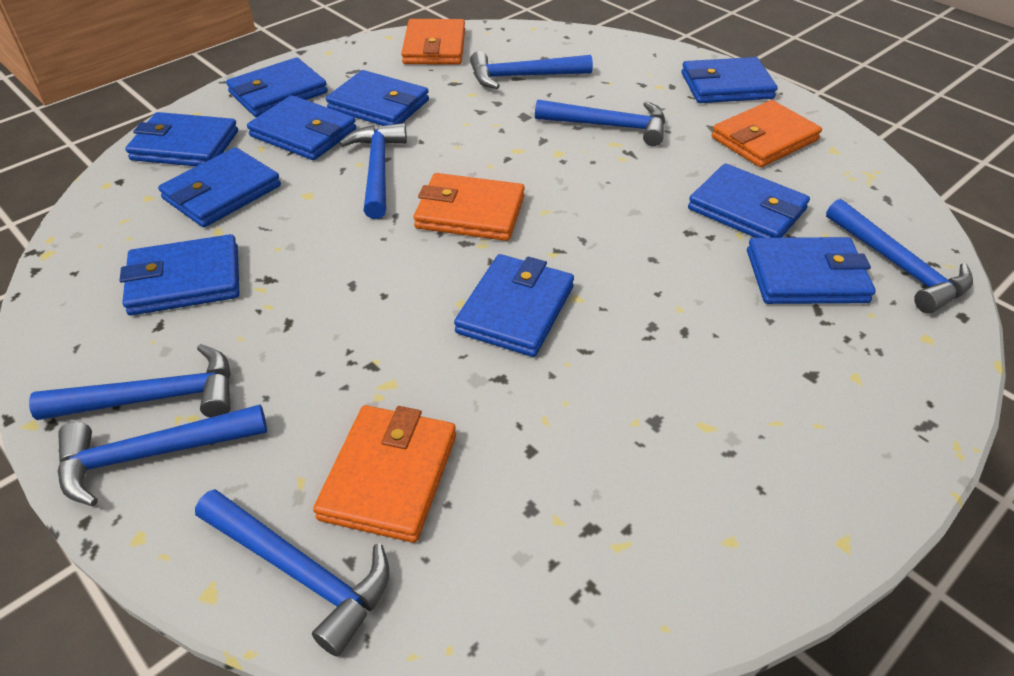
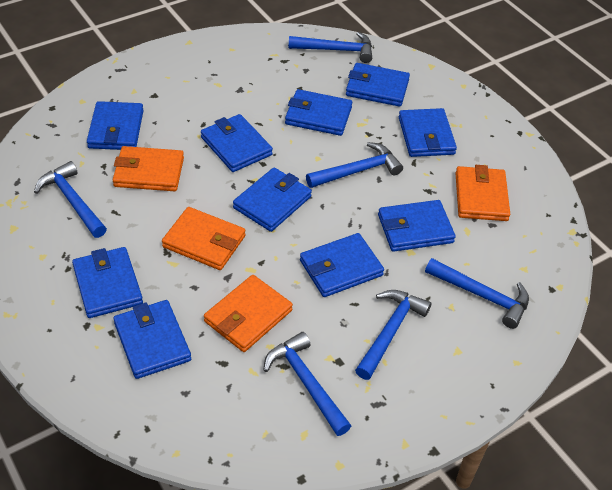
blue hammer: [29,344,231,420] [58,404,267,506] [195,489,389,657] [339,123,407,219] [470,51,593,89] [535,99,665,146] [826,199,973,314] = 7 -> [34,161,107,238] [263,332,351,436] [288,32,372,63] [306,142,403,188] [355,290,432,380] [425,258,529,329] = 6

